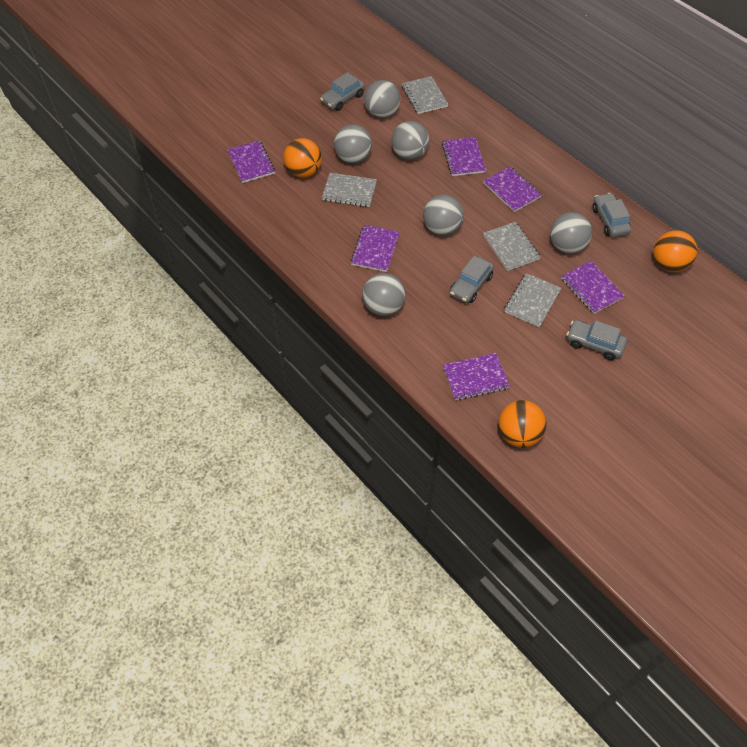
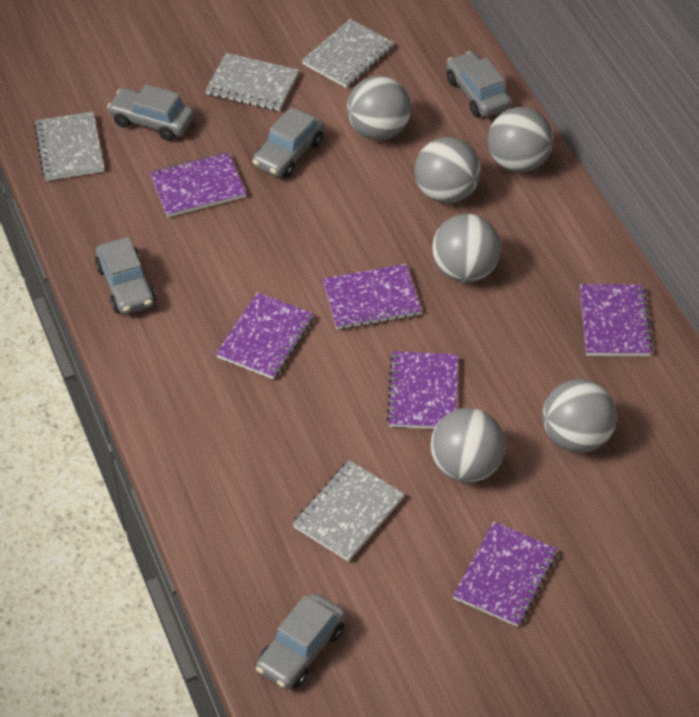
grey car: [320,72,365,111] [450,256,494,303] [566,320,627,360] [592,193,631,237] = 4 -> [95,237,156,314] [107,84,194,141] [252,107,324,178] [256,593,345,689] [447,51,511,117] = 5
orange ball: [283,138,322,178] [498,400,546,448] [653,230,698,272] = 3 -> none = 0

